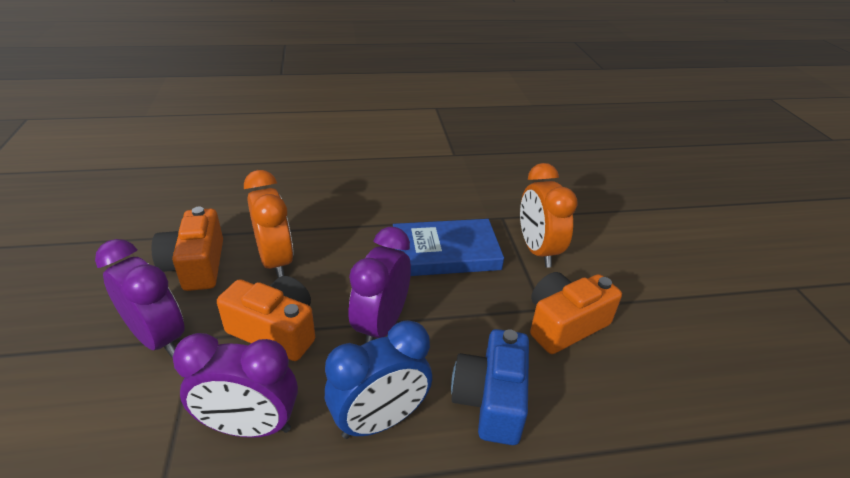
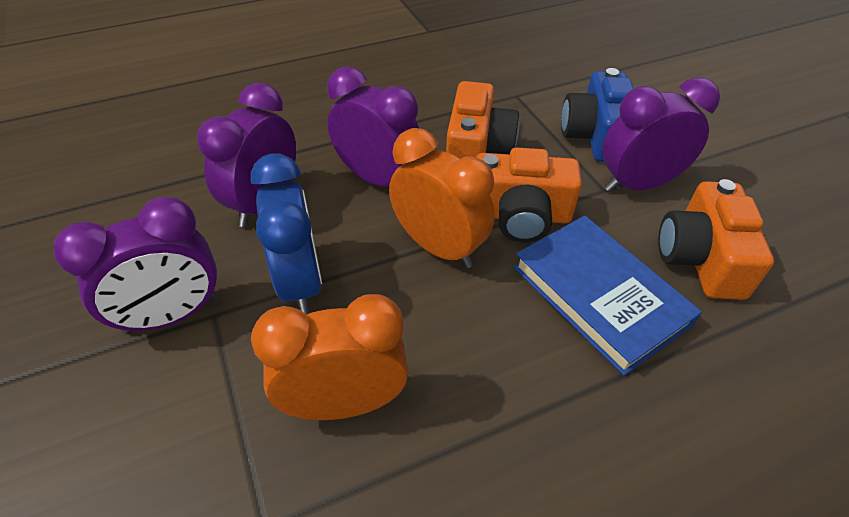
purple clock: [95,239,185,358] [173,333,298,438] [349,227,411,343] = 3 -> [54,197,218,334] [197,83,296,227] [327,66,419,186] [602,77,720,192] = 4

